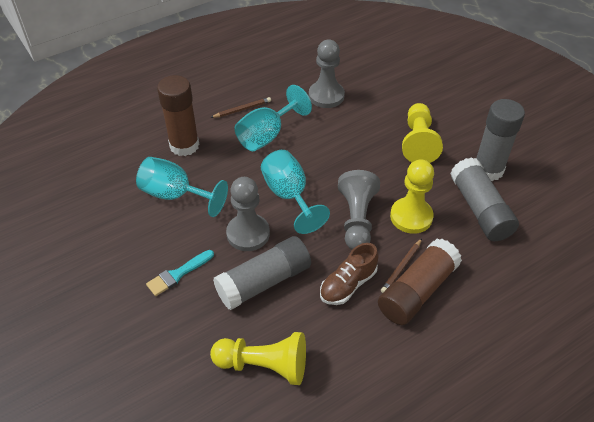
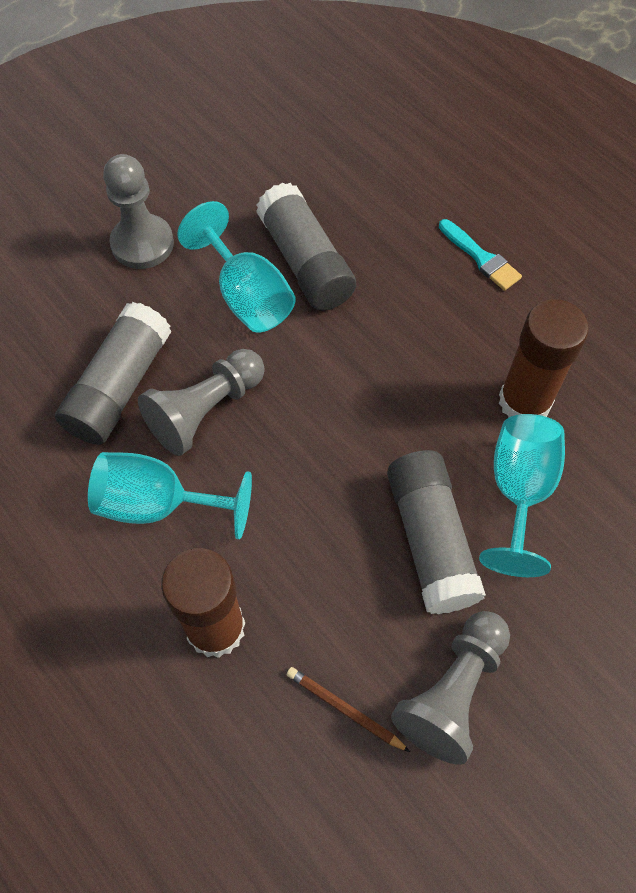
brown pencil: [210,97,271,118] [381,239,422,293] = 2 -> [286,667,410,752] = 1
brown shoe: [320,243,379,305] = 1 -> none = 0
yellow pawn: [210,332,306,385] [390,159,434,234] [402,103,443,163] = 3 -> none = 0

